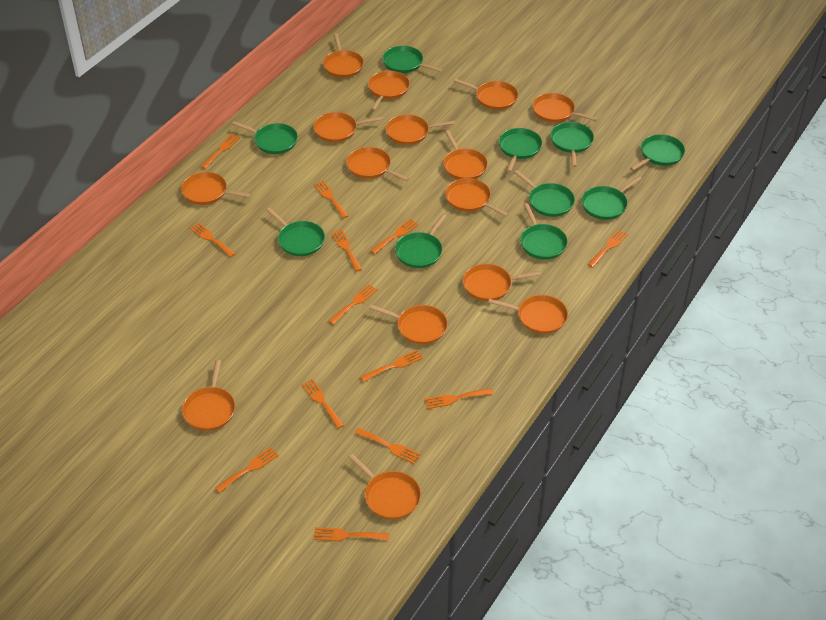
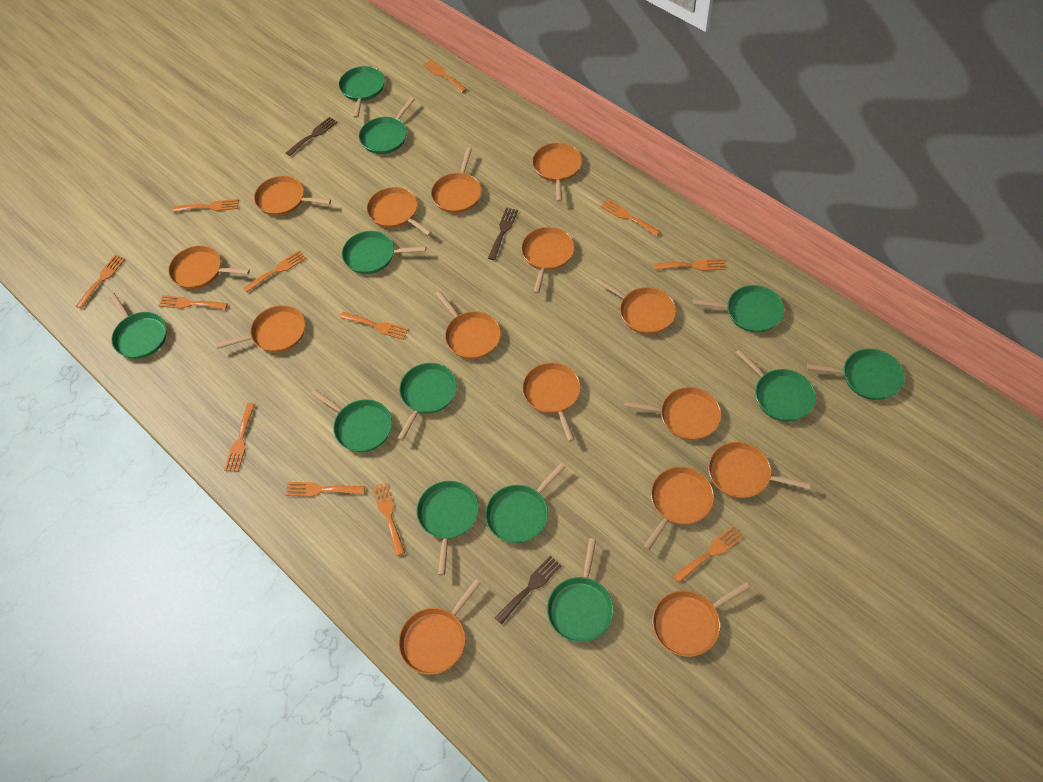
brown fork: none = 0 -> [286,117,338,156] [488,208,518,260] [495,556,562,624] = 3
green pan: [232,121,298,154] [266,208,325,256] [382,46,443,73] [395,214,446,268] [498,128,542,172] [514,170,575,217] [520,203,568,260] [550,122,594,167] [582,176,642,220] [630,134,685,171] = 10 -> [109,293,167,359] [311,389,392,452] [339,66,385,118] [342,231,426,274] [359,97,415,154] [397,363,457,441] [417,481,479,575] [485,463,566,543] [547,538,614,642] [693,285,784,333] [735,349,816,421] [807,349,904,400] = 12
orange fork: [190,223,236,257] [201,134,240,169] [215,447,279,493] [302,379,344,429] [314,180,348,218] [314,527,389,541] [329,284,378,325] [331,229,362,272] [355,428,421,464] [360,350,423,382] [370,219,419,254] [425,388,494,409] [588,229,628,267] = 13 -> [76,255,125,309] [158,295,228,310] [172,199,239,212] [224,403,255,472] [243,250,306,292] [286,482,365,497] [340,312,409,340] [372,482,405,556] [423,59,467,93] [600,199,661,237] [654,259,726,271] [673,526,744,583] = 12

